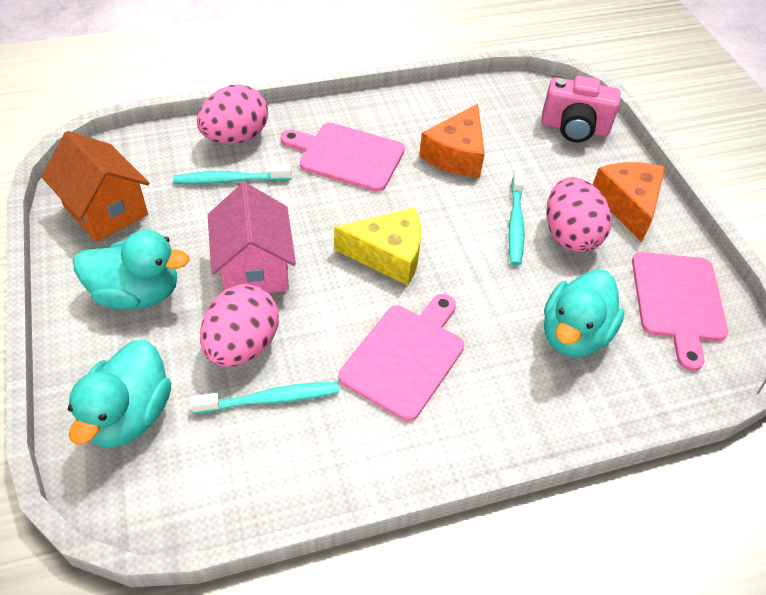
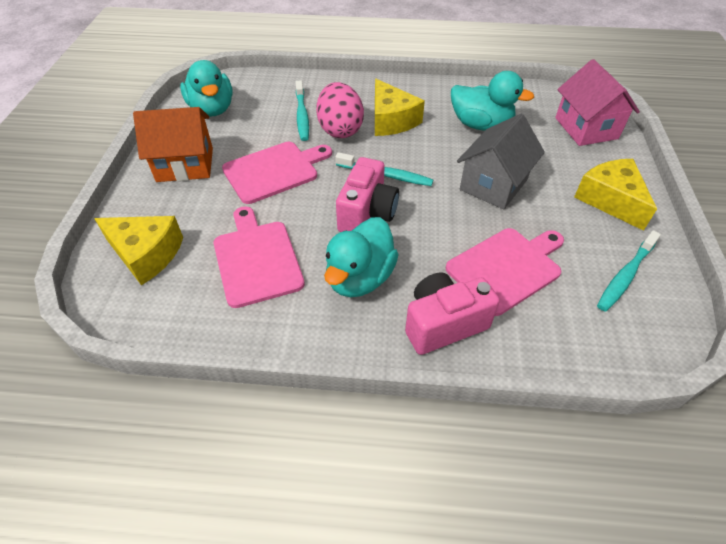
grey house: none = 0 -> [457,114,545,209] = 1
orange cheese: [419,104,485,177] [593,162,665,242] = 2 -> none = 0
pink camera: [541,76,620,142] = 1 -> [336,157,399,232] [405,272,500,355] = 2
pink egg: [197,84,268,144] [200,284,279,367] [546,177,612,252] = 3 -> [316,82,364,138] = 1
yellow cheese: [334,207,421,285] = 1 -> [94,216,183,285] [375,79,425,136] [574,159,657,231] = 3

